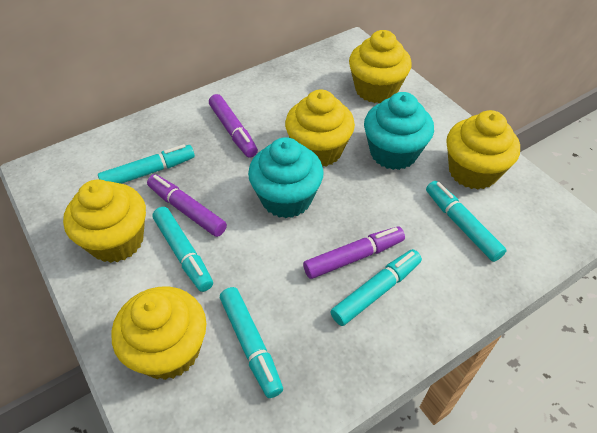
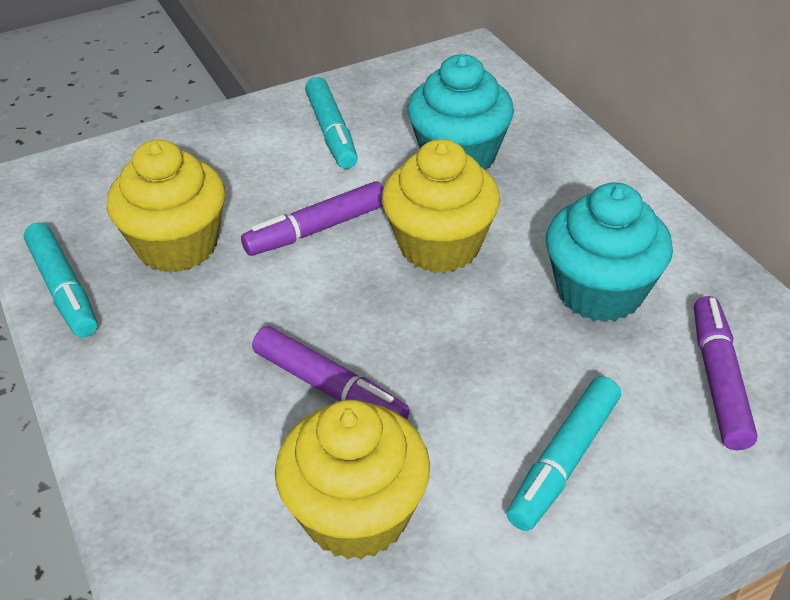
turquoise marker: [98,144,195,184] [152,207,213,292] [220,287,283,398] [330,249,422,326] [426,181,507,262] = 5 -> [24,222,97,337] [305,77,358,169] [506,376,621,531] = 3
yellow cupcake: [63,179,146,263] [111,286,206,380] [285,89,355,167] [349,30,412,103] [446,110,520,190] = 5 -> [106,140,225,273] [275,400,430,560] [382,139,500,273] = 3

